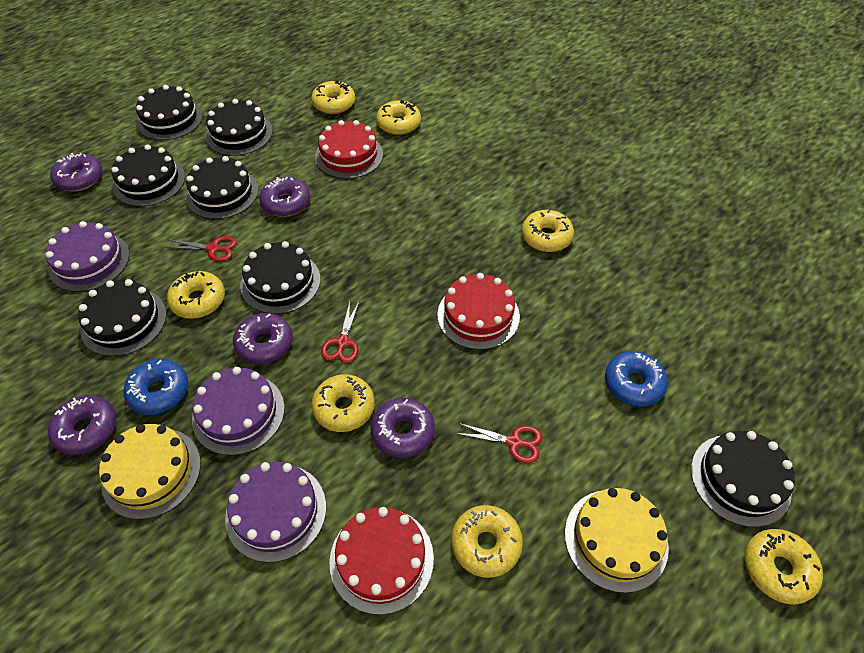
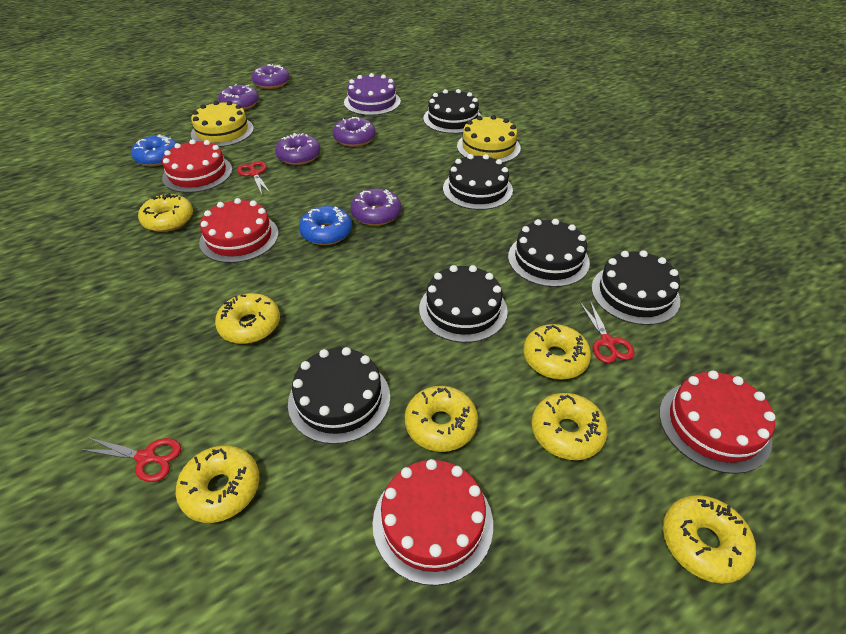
black cake: [78,279,167,356] [112,144,185,207] [136,85,203,140] [186,156,258,219] [206,99,273,156] [240,241,320,314] [691,431,795,527] = 7 -> [288,347,390,444] [419,265,508,343] [423,89,481,134] [443,154,513,210] [508,219,590,287] [592,250,680,325] = 6
purple cake: [46,221,130,292] [192,367,284,456] [225,461,326,563] = 3 -> [344,73,401,116] = 1
red cake: [315,120,383,179] [329,507,434,615] [437,273,520,350] = 3 -> [162,139,232,193] [199,198,278,263] [373,459,493,586] [659,371,775,474] = 4

